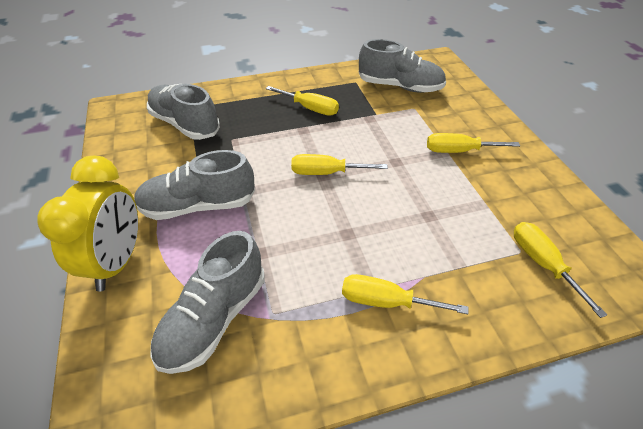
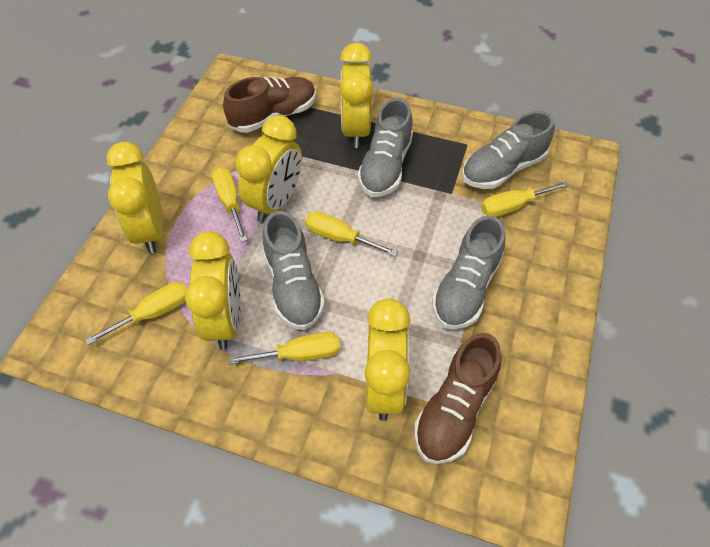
brown shoe: none = 0 -> [223,77,316,133] [414,333,502,464] = 2
yellow clock: [37,155,138,291] = 1 -> [107,142,164,254] [185,231,241,350] [235,115,302,222] [340,43,373,148] [365,298,410,421] = 5

